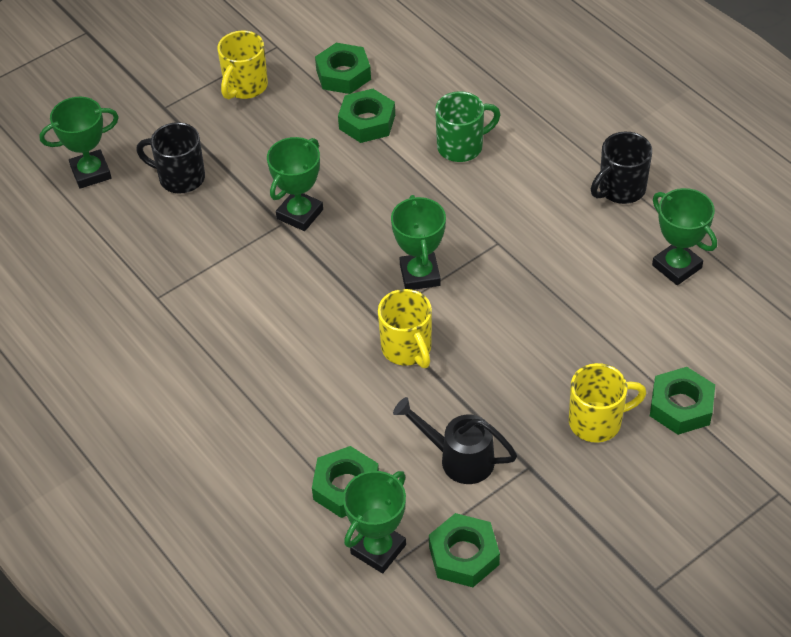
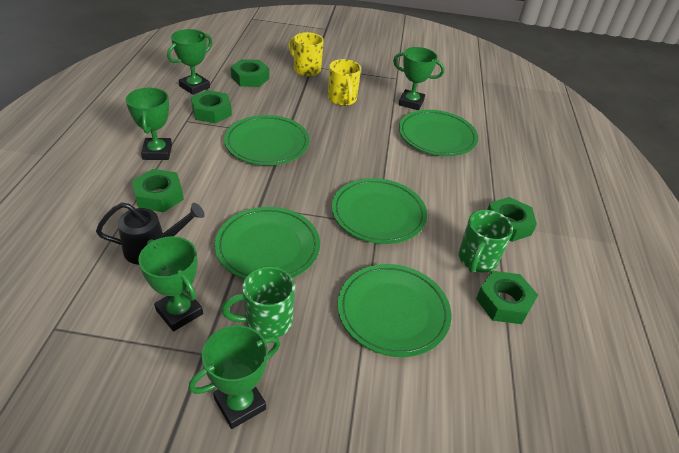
black mug: [136,122,205,194] [591,132,652,204] = 2 -> none = 0
green mug: [435,91,501,162] = 1 -> [221,266,295,338] [459,210,513,273] = 2
green plate: none = 0 -> [215,207,320,279] [224,115,310,165] [332,178,427,244] [338,264,451,357] [399,110,478,156] = 5
yellow mug: [217,30,268,99] [378,289,432,368] [569,363,647,443] = 3 -> [289,32,324,76] [328,59,361,106] = 2

